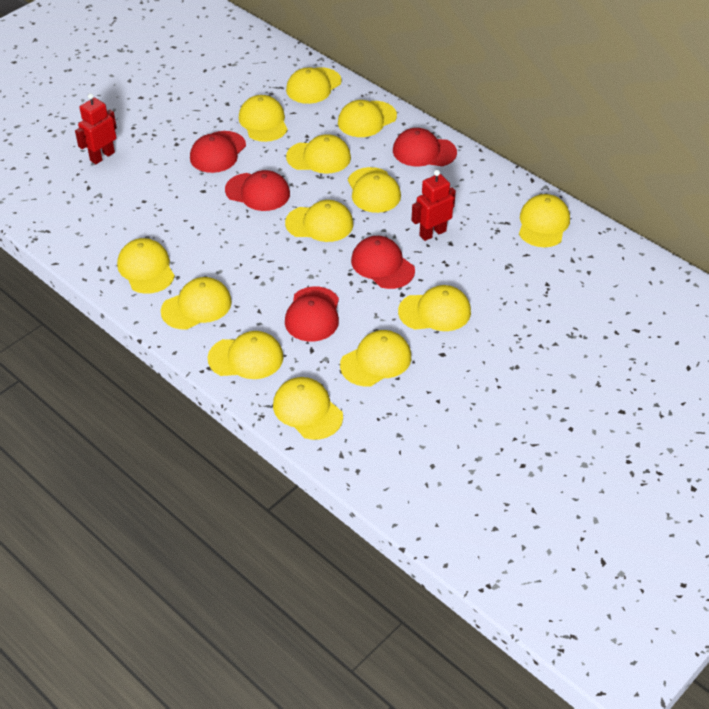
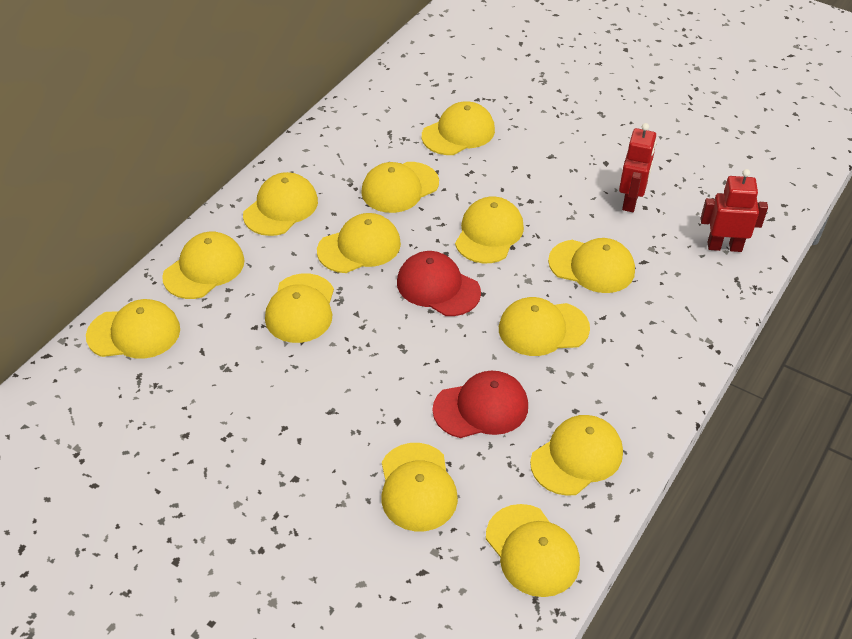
red cap: [190,131,246,173] [225,170,290,211] [285,286,339,342] [351,236,415,289] [393,128,457,166] = 5 -> [397,251,481,316] [432,371,528,438] = 2

